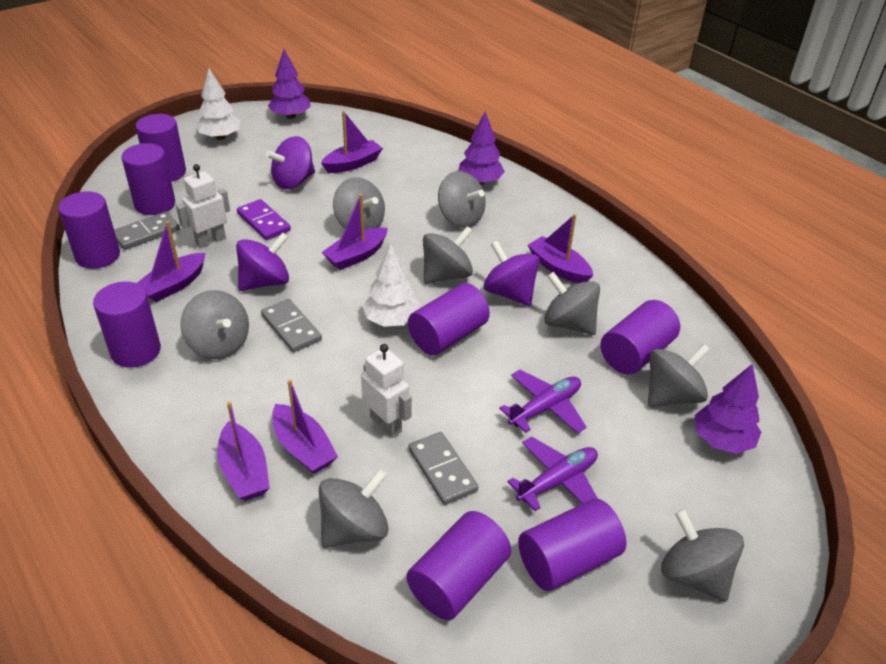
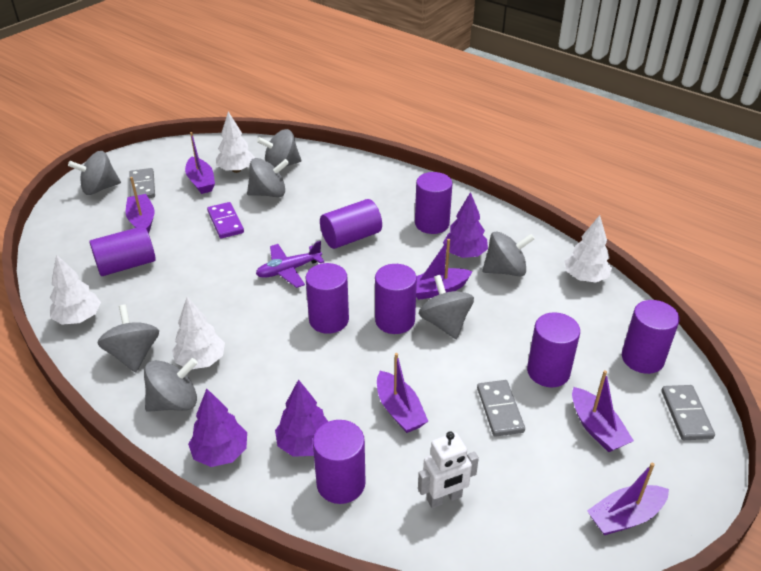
grey spinning top: [180,290,249,359] [319,469,389,548] [333,177,385,230] [423,226,473,284] [438,171,486,228] [544,272,600,335] [648,344,710,407] [661,508,744,602] = 8 -> [68,151,121,195] [97,304,159,373] [144,358,198,412] [247,158,289,197] [257,129,301,167] [419,275,474,339] [482,231,535,276] = 7
purple plane: [499,370,587,434] [507,437,598,511] = 2 -> [256,241,325,288] = 1
purple spinning top: [236,232,289,291] [266,136,315,190] [484,241,540,306] = 3 -> none = 0
white robot: [176,164,230,248] [361,344,412,438] = 2 -> [418,431,479,508] = 1
white tree: [196,68,241,140] [363,244,420,327] = 2 -> [50,254,101,325] [172,297,225,369] [216,112,255,173] [565,215,612,283] = 4

